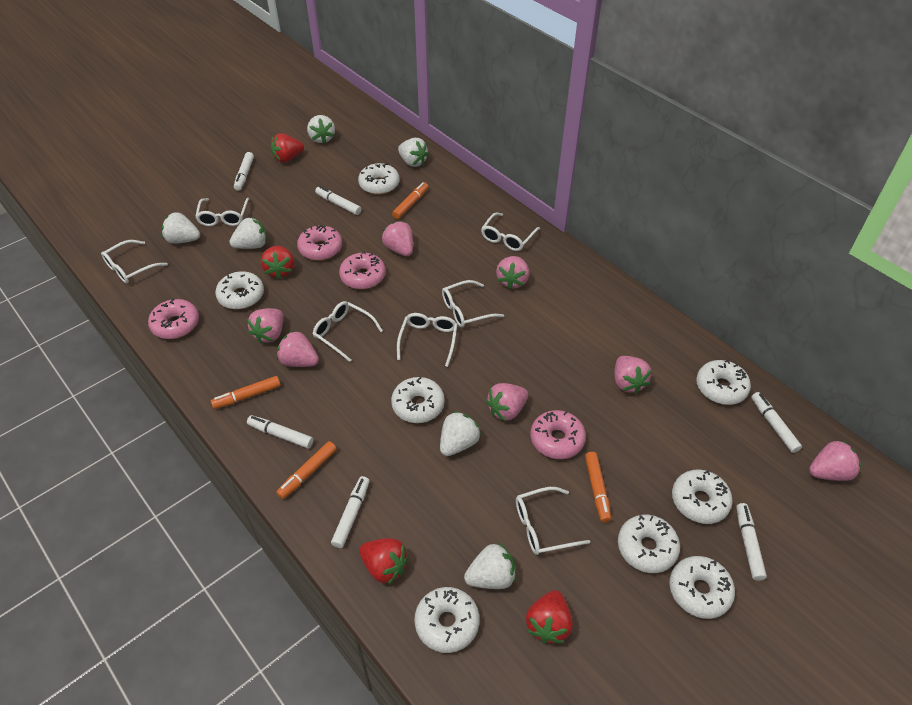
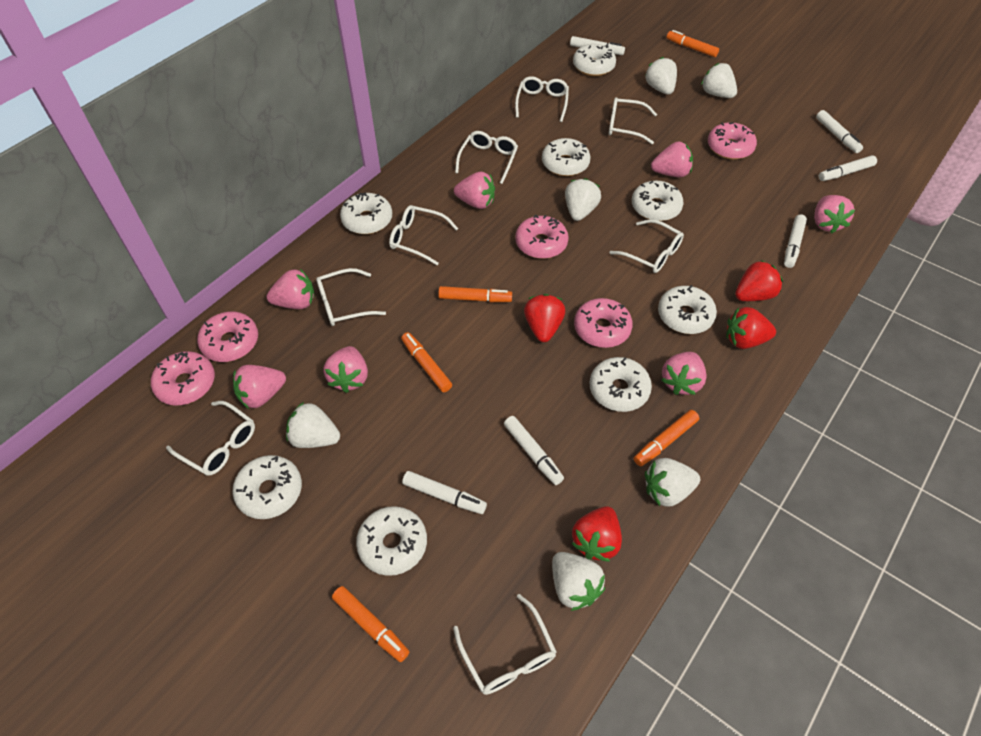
orange marker: [211,376,281,409] [276,441,337,499] [392,182,428,219] [585,452,611,523] = 4 -> [332,586,409,662] [401,332,452,392] [438,286,512,302] [634,410,699,466] [666,30,719,57] = 5
pink donut: [148,298,199,339] [297,225,342,261] [339,251,386,289] [530,410,586,459] = 4 -> [151,351,215,405] [197,312,258,362] [515,215,569,259] [574,298,633,348] [708,122,757,160] = 5
white glasses: [101,240,168,283] [195,198,249,226] [313,301,383,362] [397,313,458,367] [442,280,504,328] [481,213,540,251] [516,487,590,555] = 7 -> [166,401,255,476] [316,268,386,326] [389,205,458,265] [453,594,557,695] [455,131,518,184] [515,76,569,122] [609,97,657,144] [609,219,684,273] = 8

